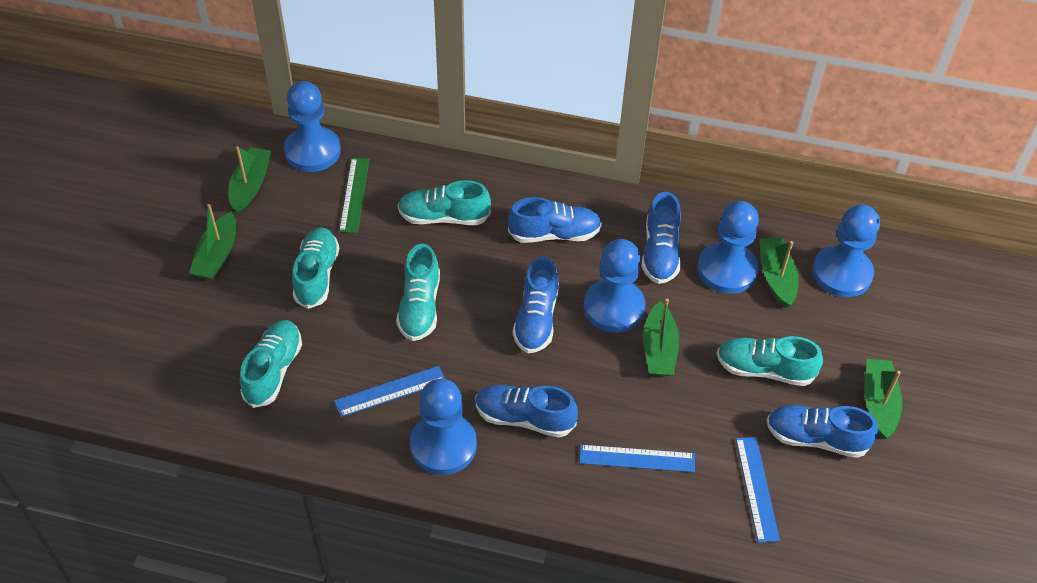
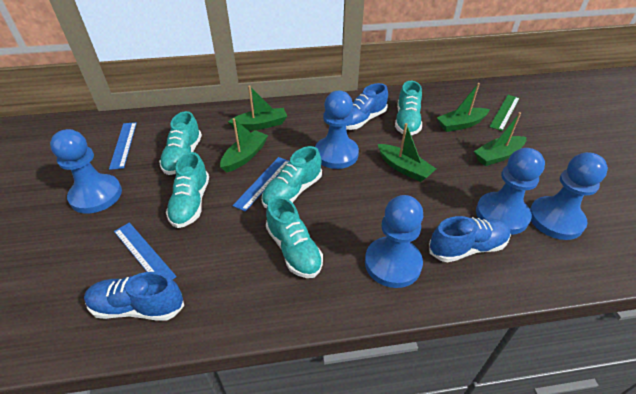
blue shoe: [475,385,578,437] [508,197,602,243] [513,256,559,353] [642,192,681,284] [766,405,878,458] = 5 -> [84,272,184,321] [346,83,388,130] [429,216,511,263] = 3

